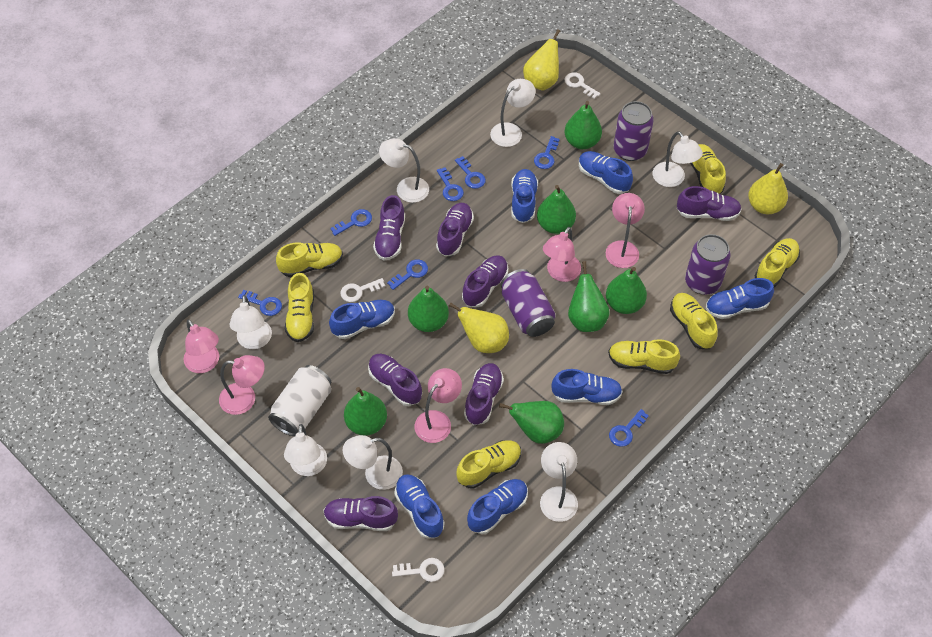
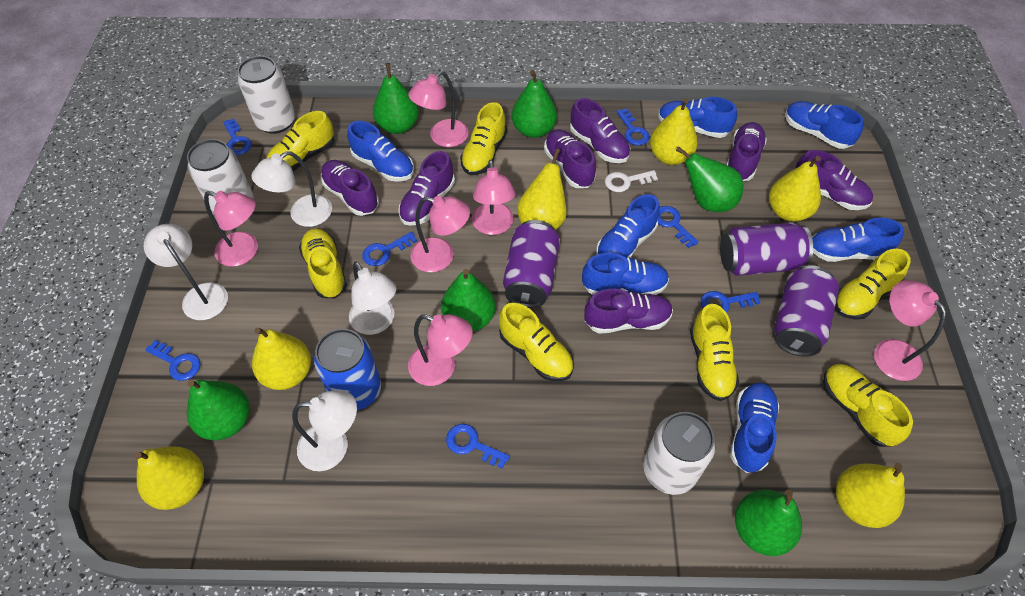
blue can: none = 0 -> [314,329,381,410] = 1
green pear: [344,387,387,436] [408,286,449,332] [499,401,564,444] [537,185,576,234] [565,101,602,149] [568,261,610,332] [606,267,647,314] = 7 -> [187,380,250,440] [373,63,419,134] [441,269,496,331] [512,70,557,138] [676,147,743,212] [735,489,802,556] = 6
pink lamp: [183,319,219,373] [219,355,265,415] [415,368,462,443] [543,227,581,282] [606,193,645,268] = 5 -> [204,191,258,267] [408,71,469,147] [408,314,473,386] [410,196,470,273] [472,160,516,235] [874,280,946,381] = 6
white can: [268,365,331,436] = 1 -> [187,139,253,215] [238,56,295,134] [643,412,716,495] = 3
white key: [340,278,385,302] [392,558,445,582] [564,72,600,99] = 3 -> [605,170,658,192] = 1
white lamp: [230,295,272,349] [284,424,327,476] [343,435,403,490] [379,138,429,203] [490,79,535,147] [540,442,578,522] [653,131,703,187] = 7 -> [144,224,228,320] [252,151,332,227] [292,390,357,471] [349,262,397,335] = 4
yellow pear: [449,302,509,353] [523,29,560,91] [748,163,788,214] = 3 -> [134,446,204,510] [252,327,311,390] [517,148,567,230] [650,99,698,165] [769,156,821,221] [836,463,905,528] = 6

